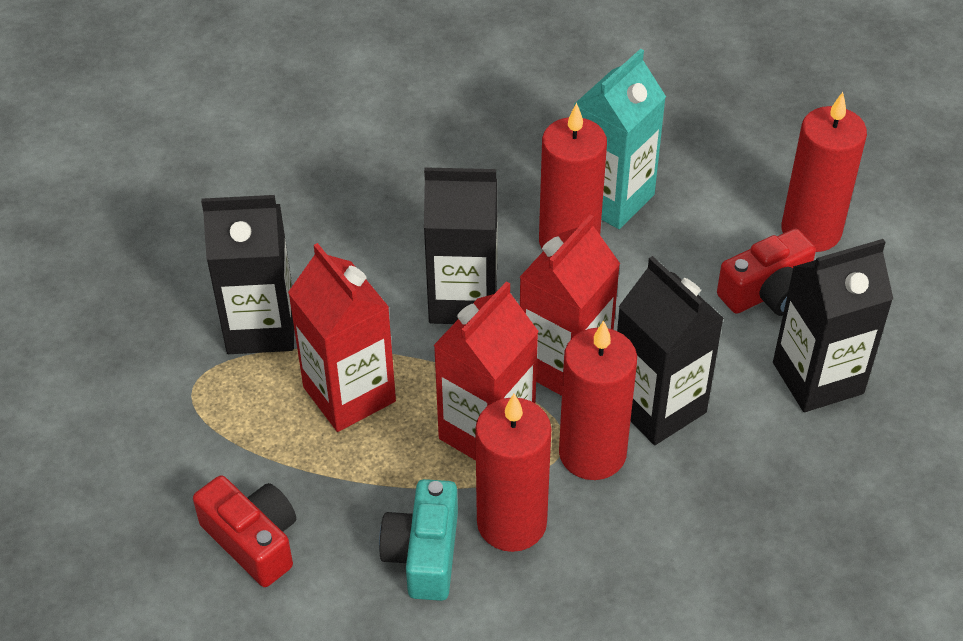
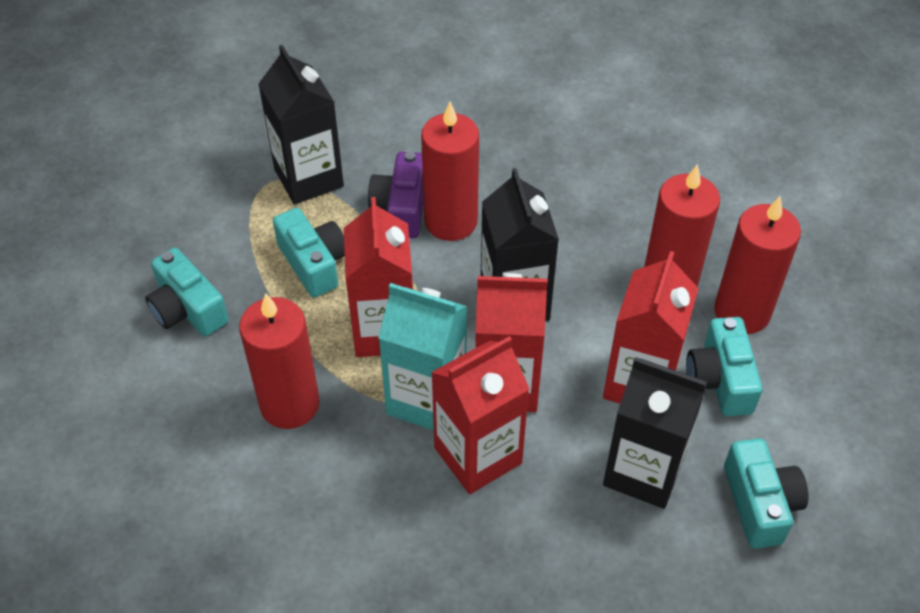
black carton: [201,195,294,354] [424,167,498,324] [617,256,724,445] [773,239,893,412] = 4 -> [258,45,344,204] [481,168,559,321] [603,357,708,509] = 3
purple camera: none = 0 -> [368,151,424,238] = 1
red camera: [193,475,296,587] [717,229,816,316] = 2 -> none = 0
red carton: [288,243,396,432] [433,281,539,460] [520,215,620,396] = 3 -> [344,197,413,357] [431,336,529,494] [475,273,548,412] [603,251,699,404] = 4
turquoise camera: [379,479,458,601] = 1 -> [145,247,229,336] [273,208,345,297] [686,317,763,416] [724,438,808,549] = 4

